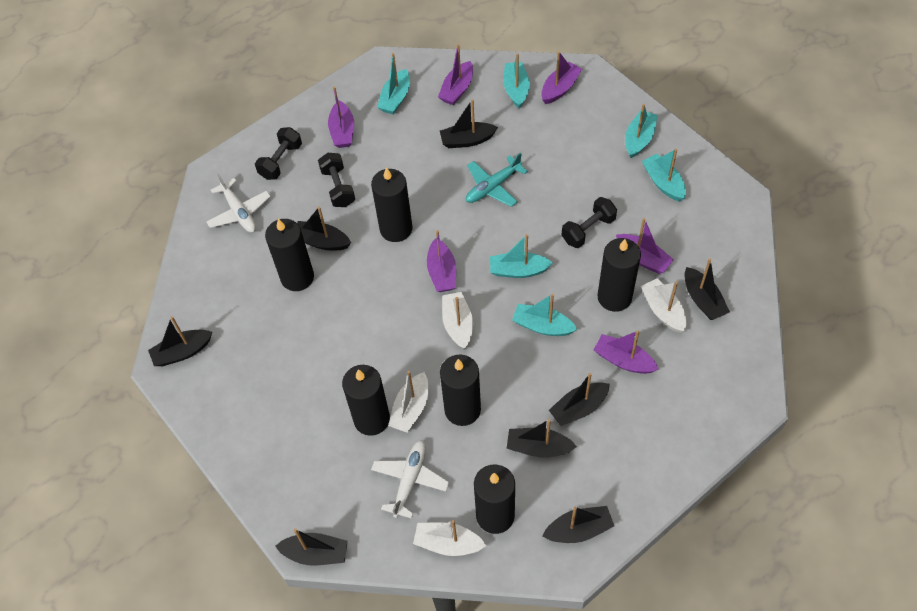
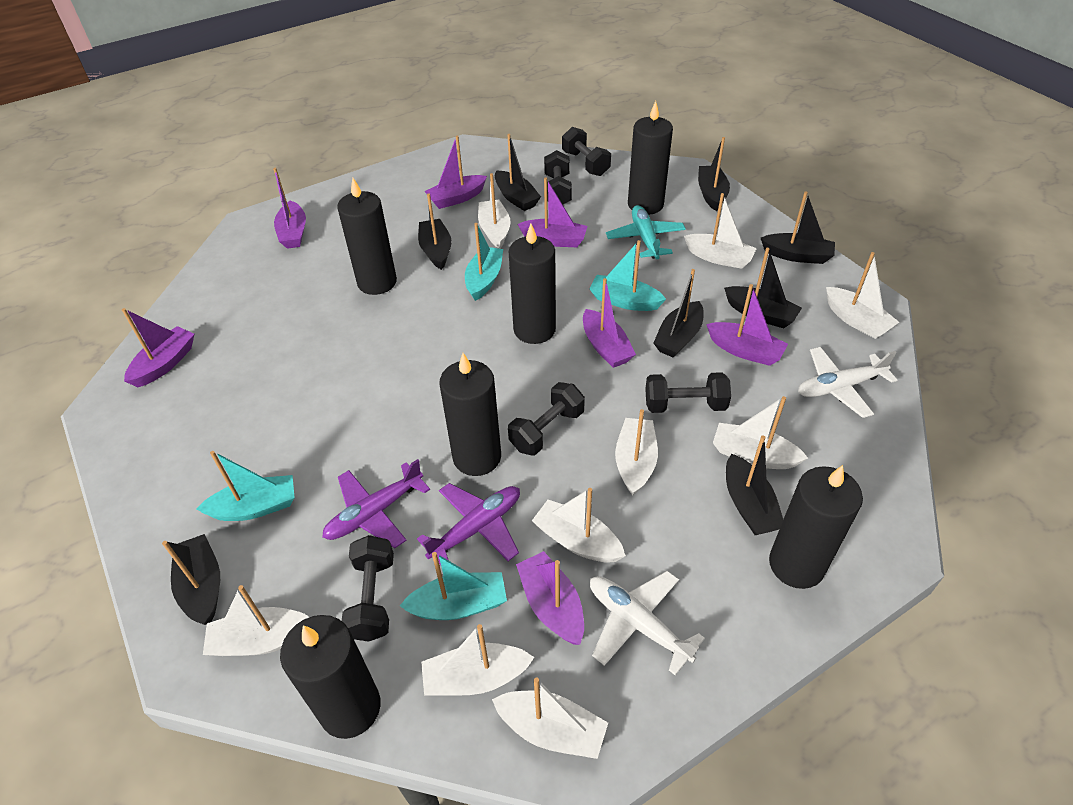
black dumbbell: [255,127,302,180] [318,153,355,207] [562,197,617,248] = 3 -> [342,535,394,642] [508,382,585,456] [544,150,572,204] [562,127,611,176] [645,372,731,413] = 5
purple boat: [328,86,354,148] [427,230,456,292] [438,44,473,105] [541,51,582,104] [594,331,658,374] [616,218,674,274] = 6 -> [122,308,194,387] [273,168,306,249] [424,136,487,209] [516,551,584,645] [517,177,587,247] [583,278,636,368] [706,284,788,366] = 7
purple plane: none = 0 -> [322,459,430,548] [417,483,520,565] = 2
turquoise boat: [377,53,410,114] [490,234,553,278] [503,53,530,108] [512,294,577,336] [625,104,658,158] [642,149,686,202] = 6 -> [197,451,295,521] [400,552,507,620] [465,223,503,301] [589,240,666,311] = 4
white boat: [388,371,428,433] [413,520,486,556] [442,292,473,349] [641,278,686,333] = 4 -> [203,585,309,656] [421,624,535,696] [478,173,511,249] [492,677,608,759] [532,488,626,563] [615,409,658,495] [684,193,757,269] [713,396,808,469] [826,252,899,339] = 9

